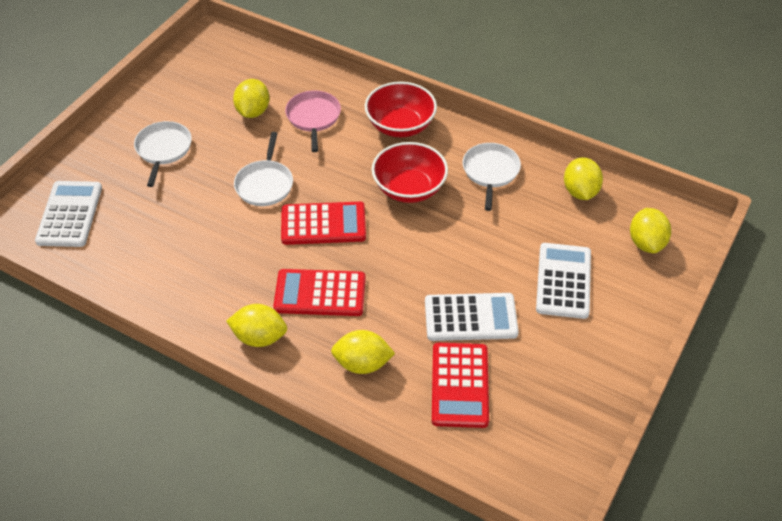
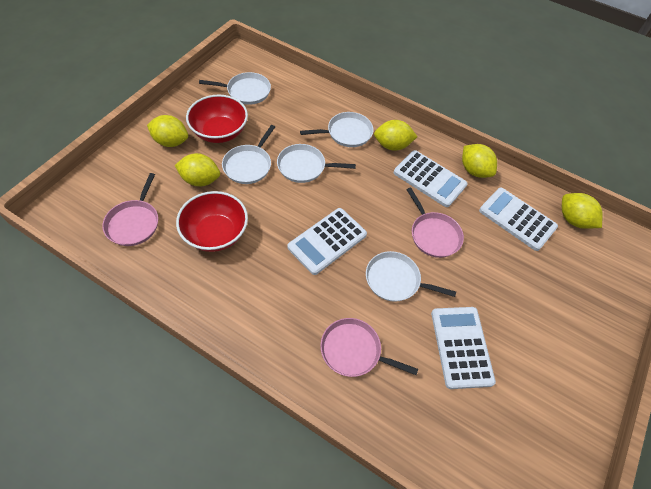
pink pan: [285,90,341,152] = 1 -> [102,173,158,246] [320,318,418,377] [406,188,464,258] = 3
red calculator: [273,269,366,316] [281,201,366,245] [432,343,489,428] = 3 -> none = 0
white calculator: [35,181,102,247] [425,293,519,341] [536,243,591,319] = 3 -> [287,208,367,275] [394,150,468,207] [431,307,496,389] [479,187,558,251] = 4
white pan: [134,121,192,187] [234,132,293,206] [463,143,521,211] = 3 -> [199,72,271,105] [222,125,275,184] [277,144,356,183] [300,112,374,147] [366,251,456,302] = 5

